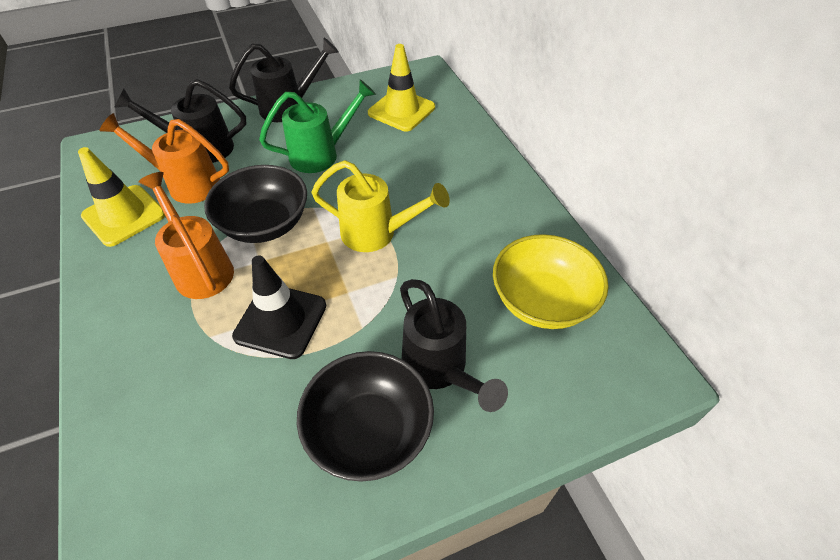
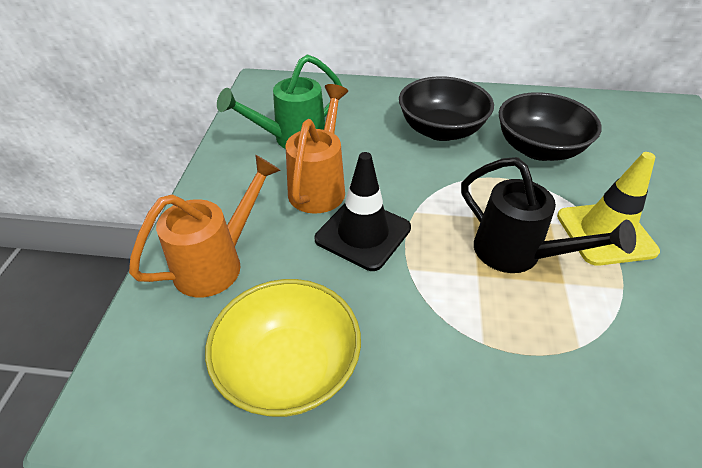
black watering can: [114,79,246,163] [229,38,338,122] [400,279,508,412] = 3 -> [461,157,636,273] = 1
yellow traffic cone: [78,147,165,247] [368,44,435,131] = 2 -> [557,152,660,266] = 1
yellow watering can: [311,160,450,252] = 1 -> none = 0

